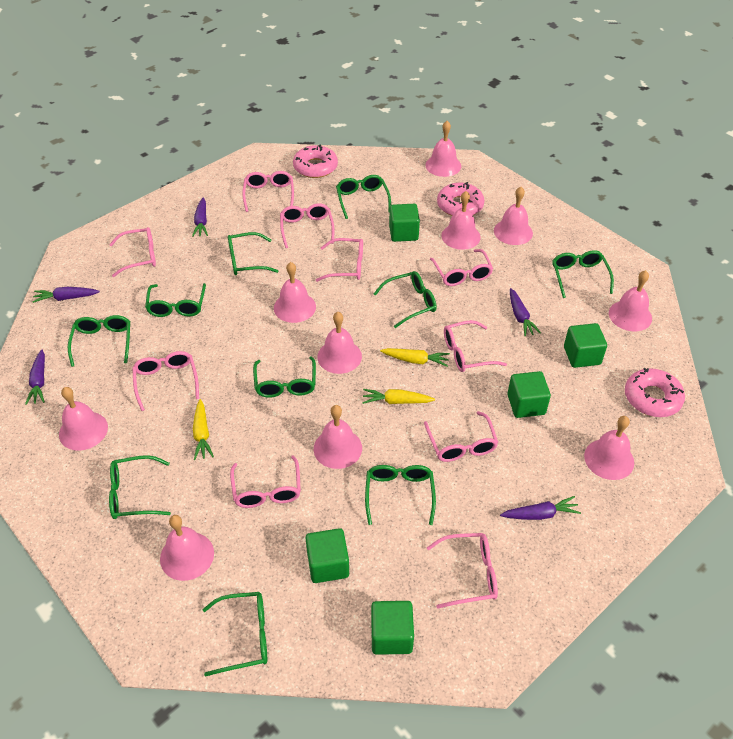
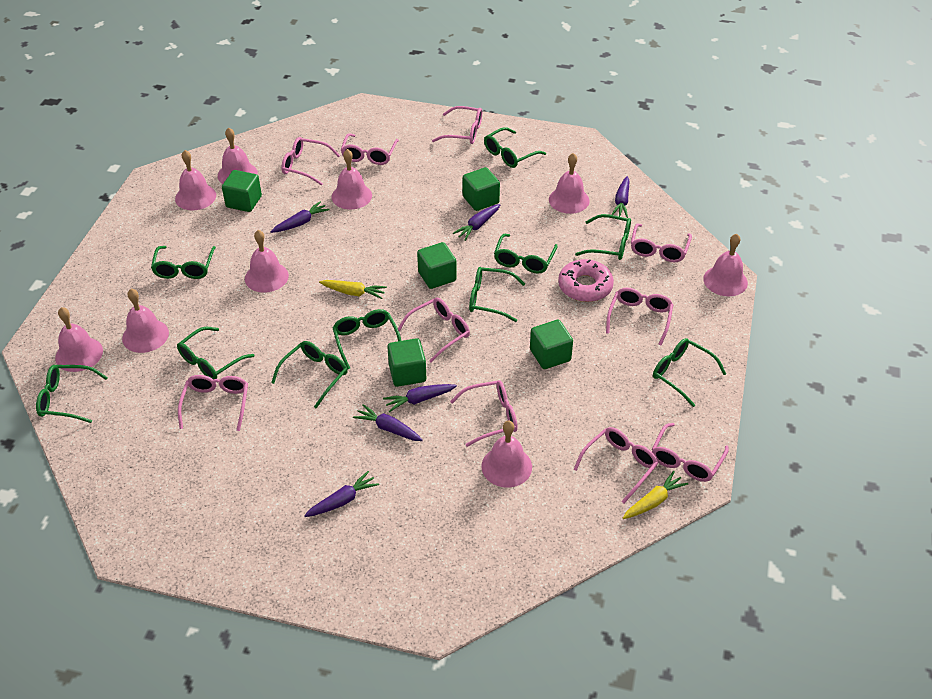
pink bell: [59,387,108,451] [160,515,214,581] [274,262,316,323] [314,405,362,469] [317,312,362,374] [425,121,461,177] [441,191,481,250] [494,187,533,245] [584,416,634,480] [609,270,652,331] = 10 -> [55,307,103,372] [122,289,169,353] [175,150,216,210] [218,128,258,184] [245,230,289,293] [331,149,372,209] [481,420,532,488] [549,153,590,214] [703,234,748,297] = 9
pink donut: [293,144,338,178] [437,182,484,216] [625,368,685,417] = 3 -> [558,259,614,302] = 1
purple carrot: [25,349,45,405] [33,287,100,303] [192,198,208,237] [500,496,581,520] [510,288,541,337] = 5 -> [271,201,330,233] [304,471,379,517] [353,404,423,441] [383,384,457,412] [453,204,501,241] [611,176,630,218] = 6
yellow carrot: [193,399,214,460] [362,389,435,404] [380,348,450,367] = 3 -> [319,280,387,299] [623,471,688,519] = 2

